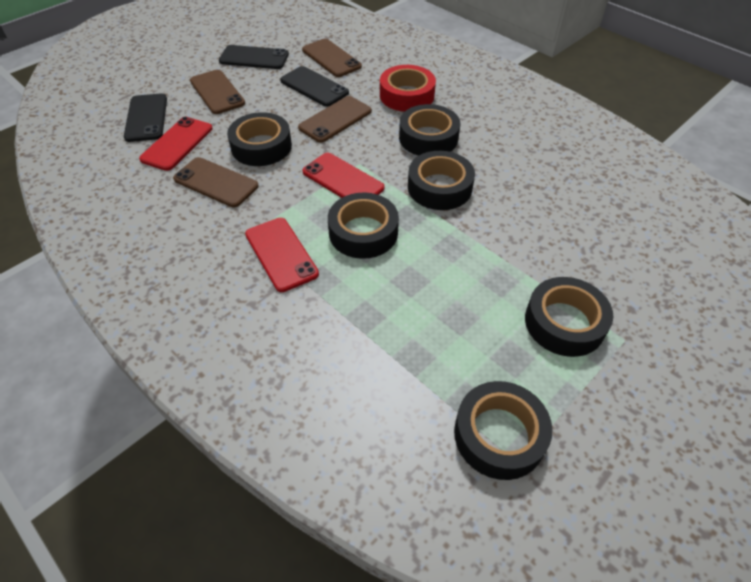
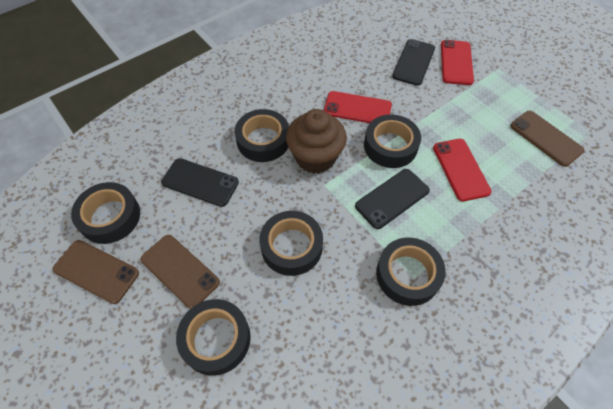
brown cupcake: none = 0 -> [286,109,347,174] = 1
brown phone: [173,157,259,207] [190,70,245,114] [298,96,372,143] [302,39,362,77] = 4 -> [52,240,139,304] [141,235,220,309] [510,111,584,167] = 3
red tape: [380,65,436,112] = 1 -> none = 0

